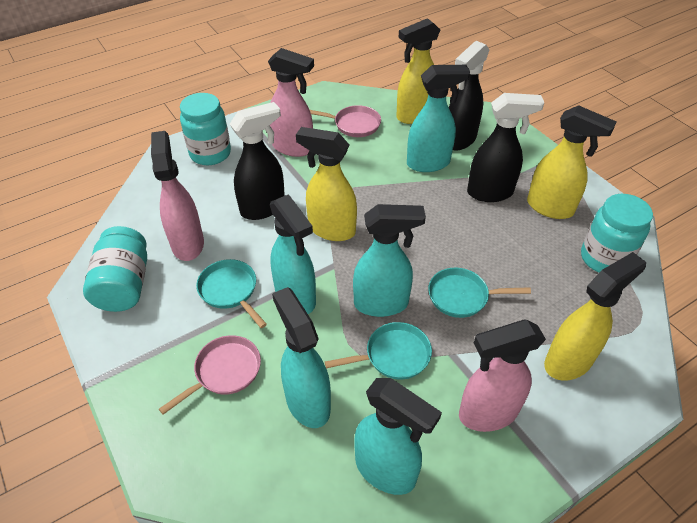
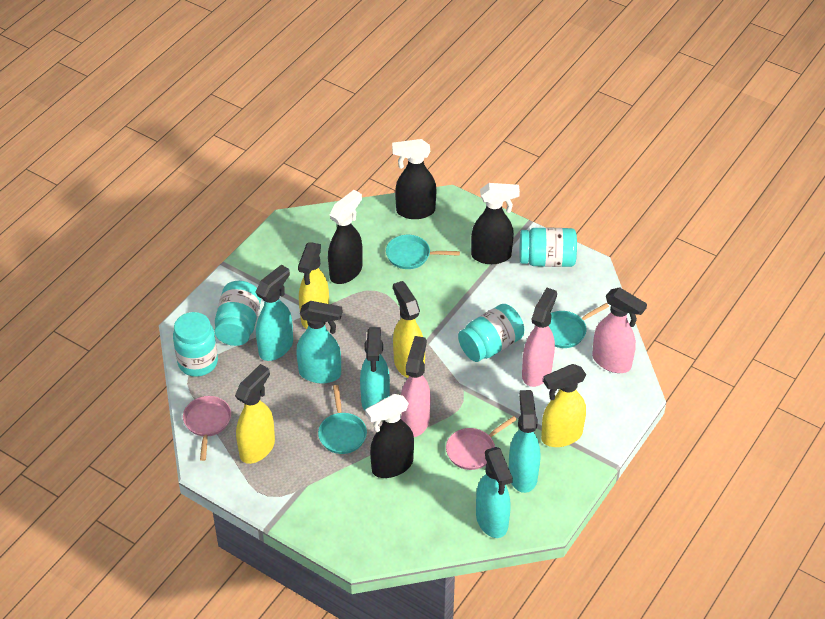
black spray bottle: [230,102,285,220] [449,41,490,151] [467,93,545,202] = 3 -> [328,190,363,284] [365,394,414,478] [392,139,436,219] [471,183,520,264] = 4
turquoise jar: [83,226,147,312] [180,93,231,165] [581,194,653,273] = 3 -> [173,312,218,377] [214,281,261,346] [458,304,524,362] [520,228,577,267] = 4

